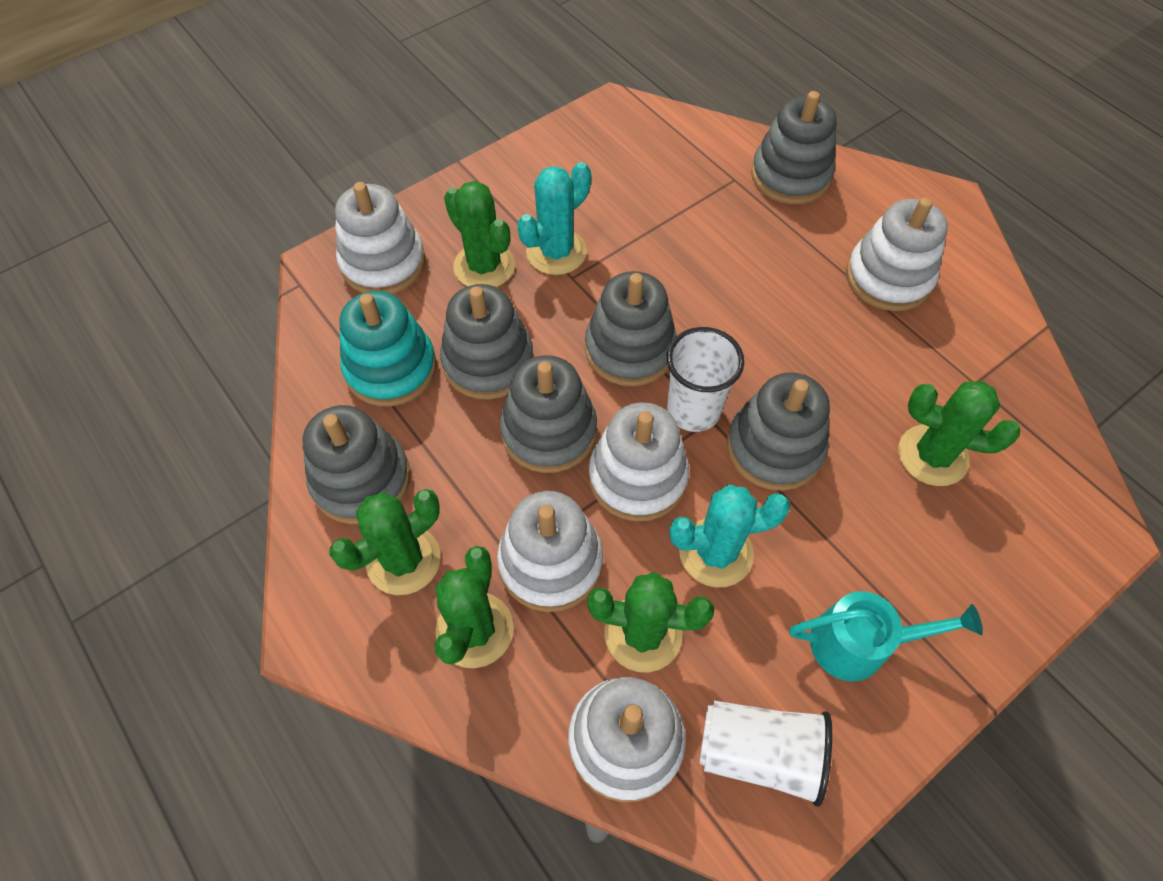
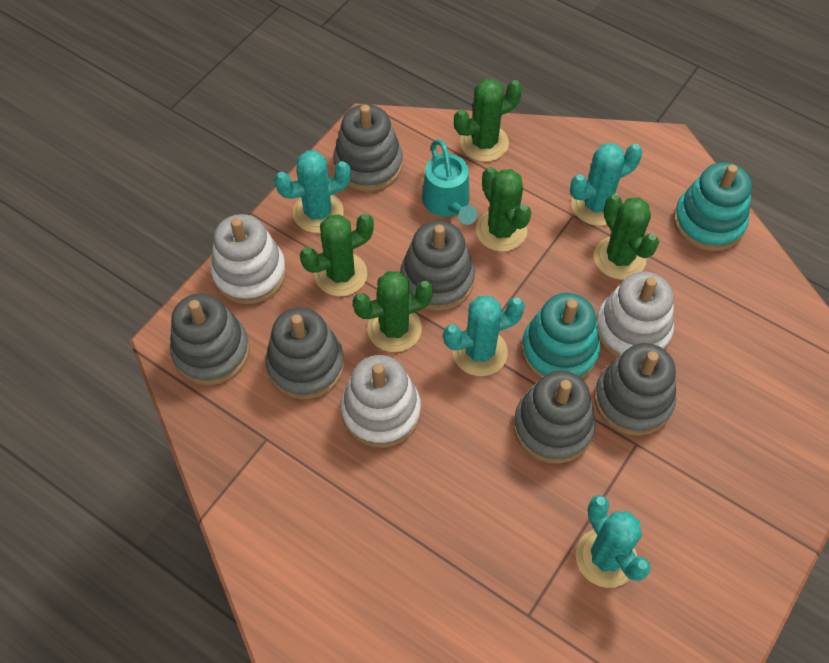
turquoise cactus: [517,162,591,275] [669,484,791,588] = 2 -> [274,151,351,233] [443,296,525,376] [570,143,642,226] [576,495,651,588] = 4
turquoise stacking toy: [339,291,437,406] = 1 -> [521,293,600,379] [674,162,752,251] = 2
white cup: [667,327,744,432] [699,701,832,807] = 2 -> none = 0
white stacking toy: [335,182,426,294] [497,491,603,612] [568,677,686,802] [589,403,689,522] [846,197,948,311] = 5 -> [210,214,286,304] [341,355,421,448] [596,272,674,358] = 3

